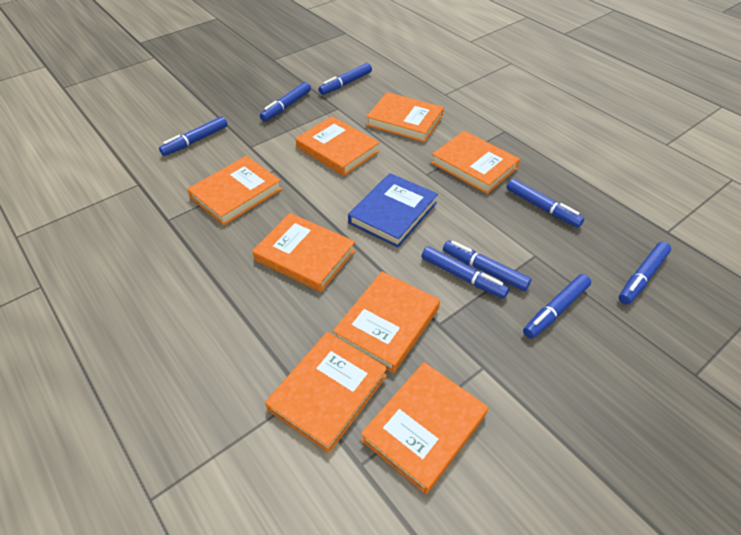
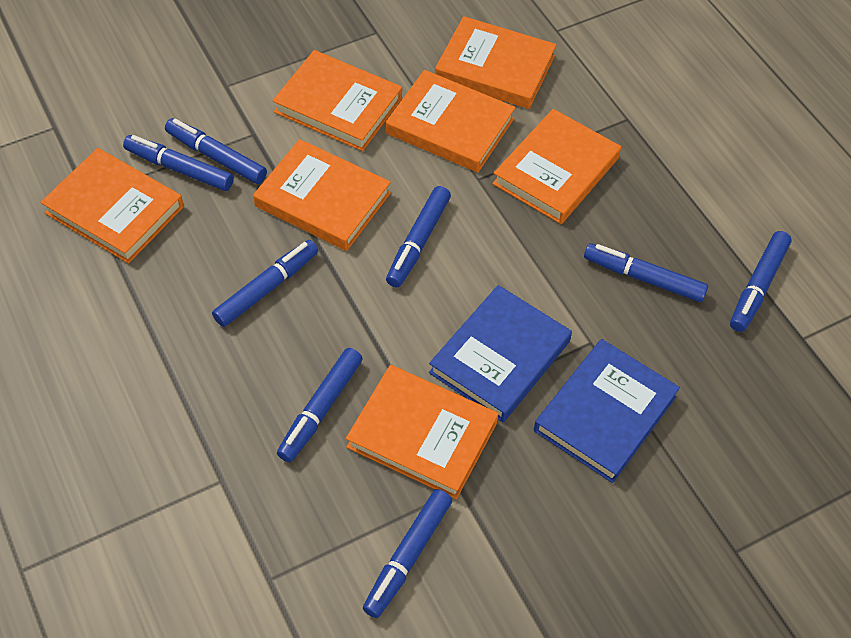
blue book: [348,173,438,247] = 1 -> [429,285,572,422] [534,339,680,483] = 2
orange book: [187,156,282,226] [252,213,355,292] [265,332,387,453] [296,116,380,176] [333,271,440,373] [361,362,488,494] [366,92,444,142] [431,131,520,194] = 8 -> [40,148,184,264] [253,139,391,251] [272,50,402,151] [346,365,499,499] [386,70,516,173] [435,16,557,109] [492,109,621,224] = 7

